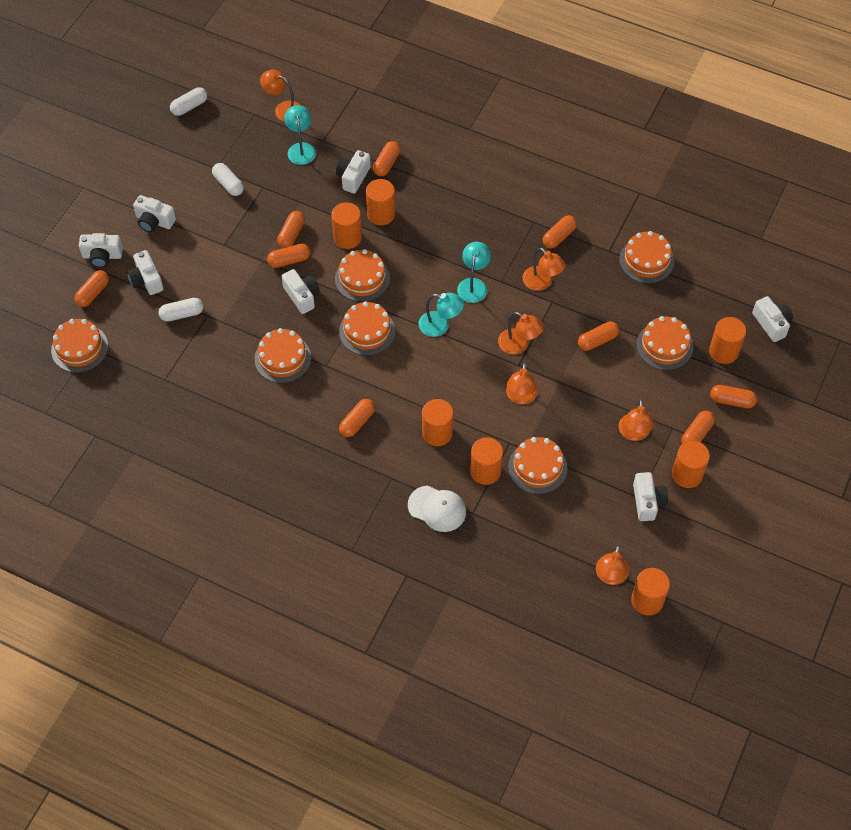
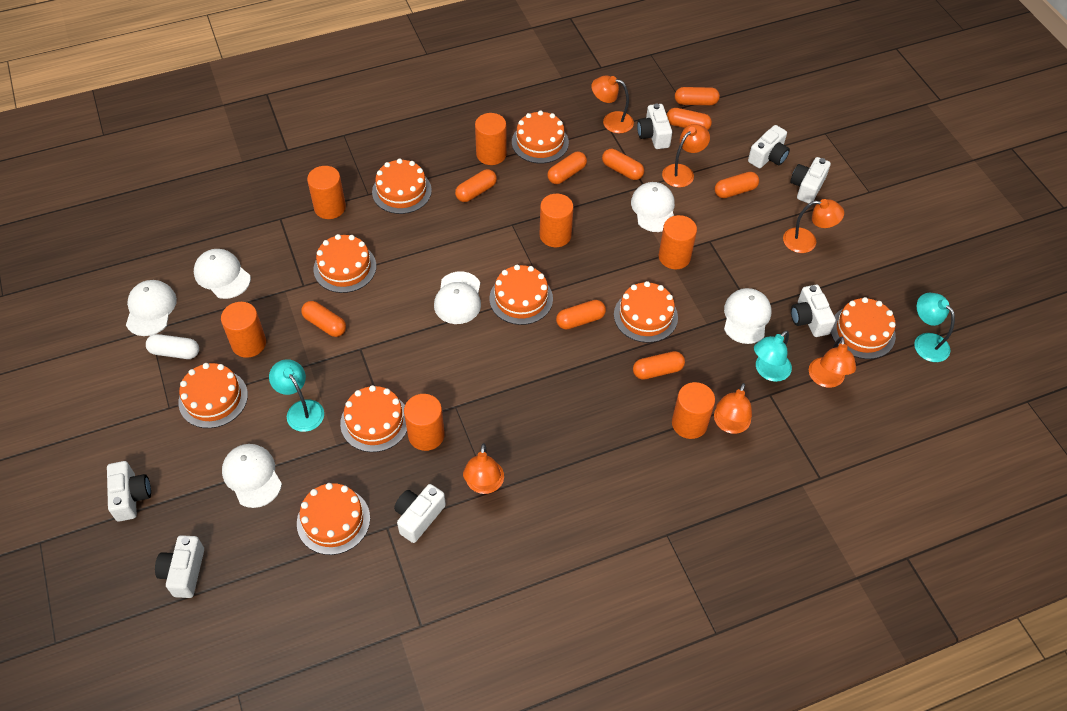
orange cake: [51,319,108,373] [254,328,311,383] [335,249,390,302] [339,301,395,355] [508,437,567,494] [619,231,674,283] [637,316,693,370] = 7 -> [178,363,248,428] [297,483,370,555] [313,234,376,293] [340,385,407,452] [372,159,432,214] [489,265,553,325] [512,110,569,163] [614,281,678,343] [831,297,896,359] = 9
white cap: [408,485,466,532] = 1 -> [126,280,177,336] [194,249,251,299] [222,444,282,508] [434,271,481,324] [631,182,675,232] [724,288,771,344] = 6
white capsule: [159,298,203,322] [170,87,207,116] [212,163,244,196] = 3 -> [146,334,199,359] = 1

